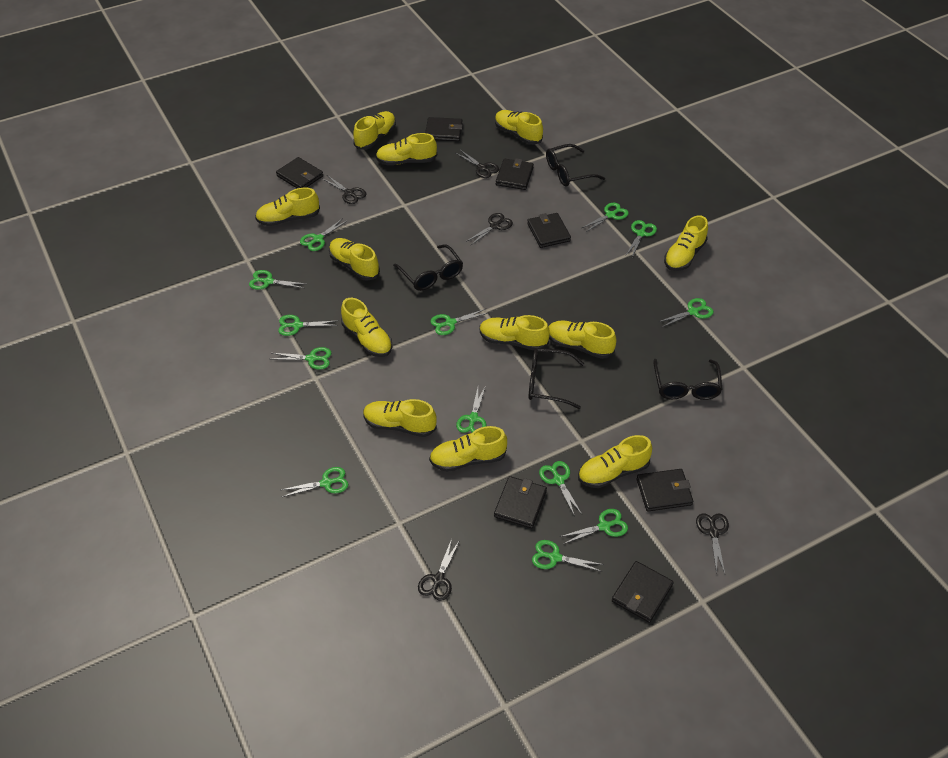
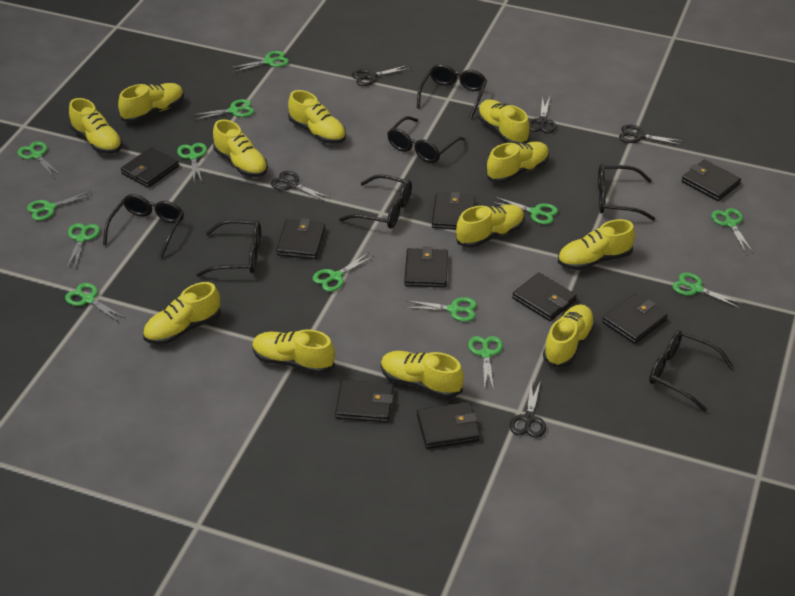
black glasses: [393,244,463,291] [528,348,584,409] [546,144,605,187] [653,359,723,400] = 4 -> [103,194,184,258] [197,220,261,277] [339,174,412,229] [387,116,465,163] [417,64,487,119] [598,164,655,221] [649,330,733,412] = 7
black wallet: [276,157,323,188] [425,117,462,141] [494,476,547,528] [496,159,534,190] [527,213,571,248] [612,561,674,623] [636,469,693,511] = 7 -> [121,147,179,188] [276,218,325,259] [335,380,394,422] [404,246,448,288] [417,402,480,449] [432,192,475,230] [512,272,577,321] [602,294,668,344] [681,159,741,201] = 9

